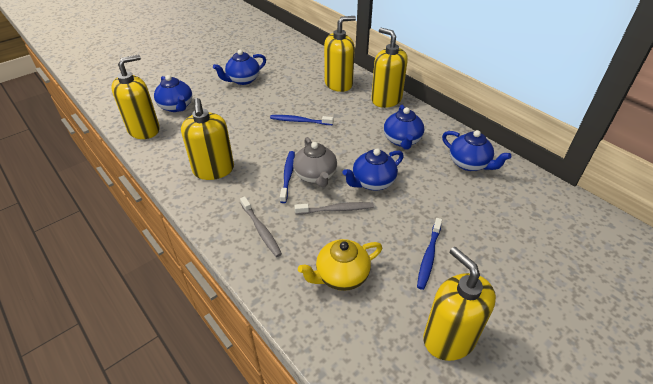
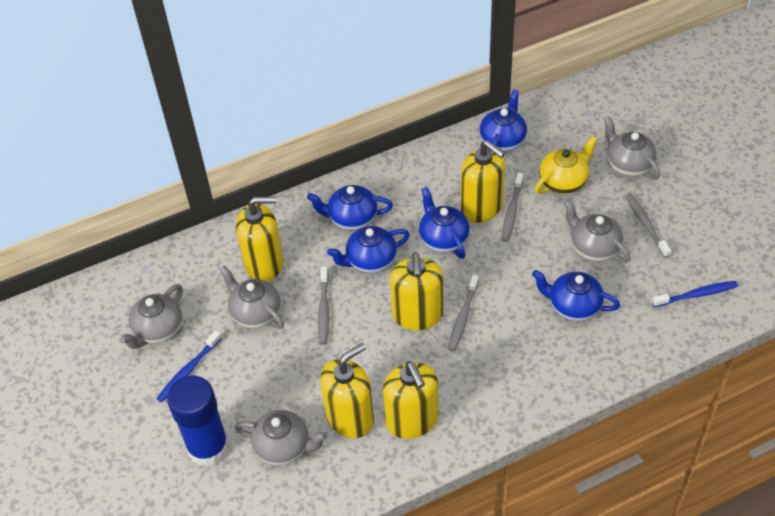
blue glue stick: none = 0 -> [167,375,229,466] = 1
blue toothbrush: [270,115,334,125] [280,151,295,203] [417,218,442,290] = 3 -> [156,331,222,403] [652,281,738,307] = 2
grey teapot: [293,137,337,187] = 1 -> [120,284,182,349] [220,265,284,329] [235,410,327,465] [564,199,630,263] [604,116,660,179] = 5
grey toothbrush: [240,196,282,257] [295,202,374,214] = 2 -> [318,266,329,345] [448,274,479,352] [501,173,523,242] [625,193,671,258] = 4

